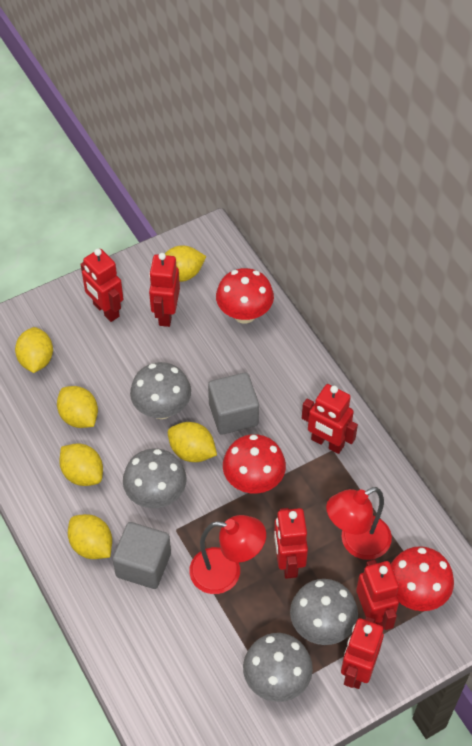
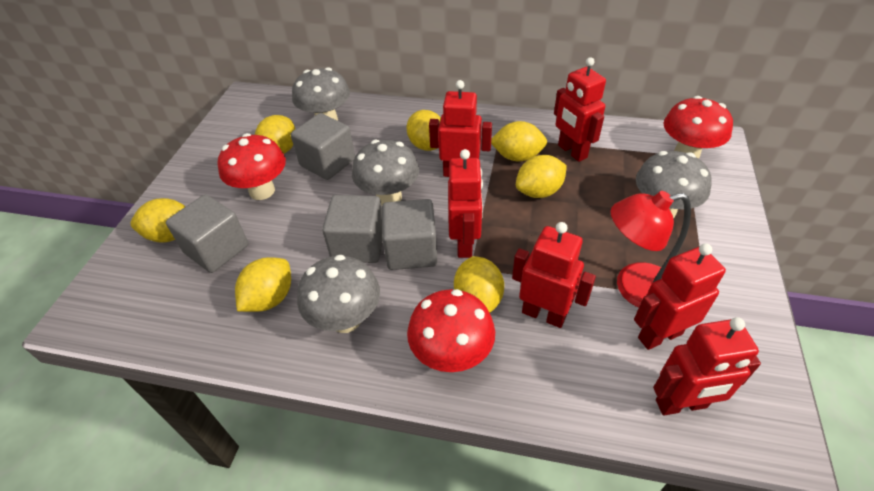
grey cube: [113,522,171,589] [208,372,259,435] = 2 -> [166,194,248,273] [291,113,355,180] [322,195,383,263] [382,199,437,270] = 4
red lamp: [189,515,266,594] [326,487,392,560] = 2 -> [611,191,691,307] = 1
yellow lemon: [15,327,53,373] [57,386,98,428] [59,443,103,486] [68,514,112,559] [165,245,206,282] [168,422,217,462] = 6 -> [131,198,186,243] [235,257,291,312] [255,115,295,154] [406,110,441,151] [454,256,504,313] [491,121,547,161] [516,155,567,198] = 7

